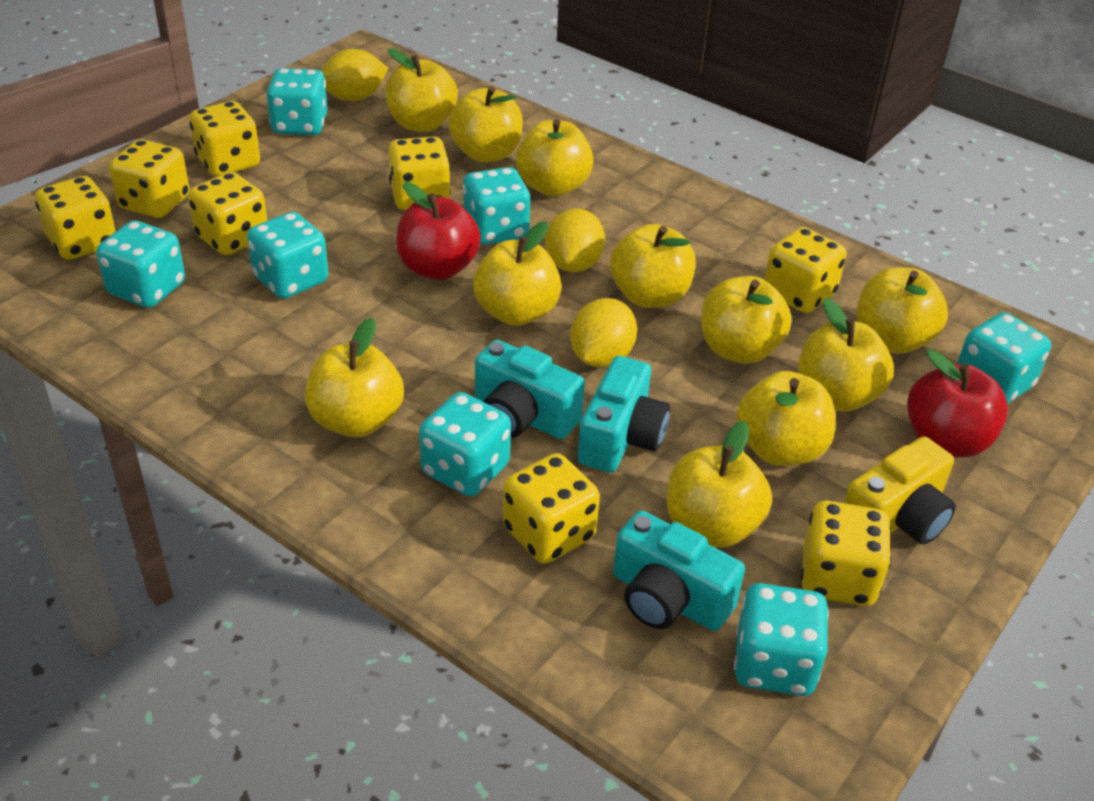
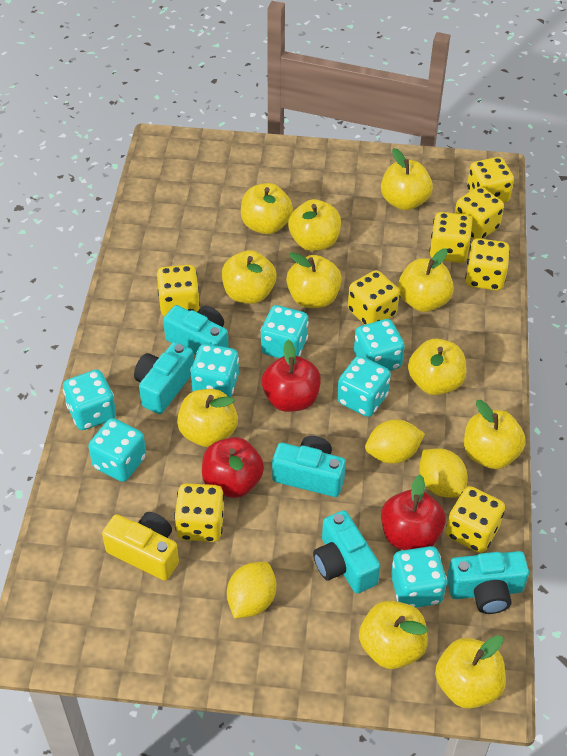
red apple: [396,182,481,280] [907,349,1008,458] = 2 -> [202,437,264,498] [262,340,321,412] [381,475,446,550] = 3
turquoise camera: [475,340,585,439] [577,356,670,473] [613,510,745,631] = 3 -> [134,342,194,414] [163,305,229,355] [272,436,346,497] [313,510,380,594] [447,551,529,614] = 5

